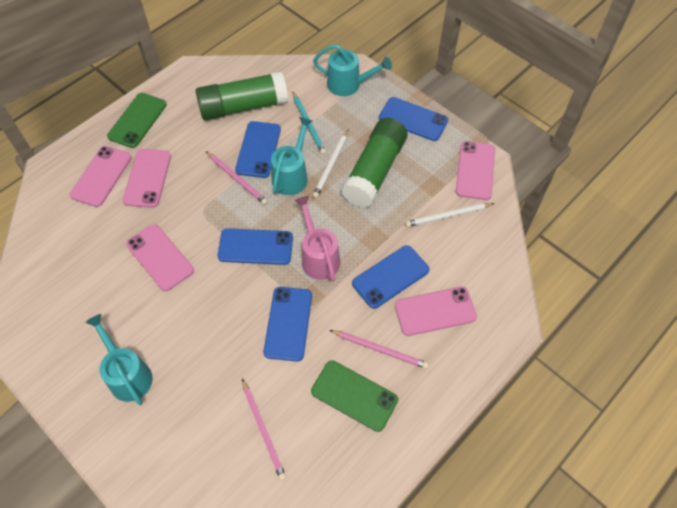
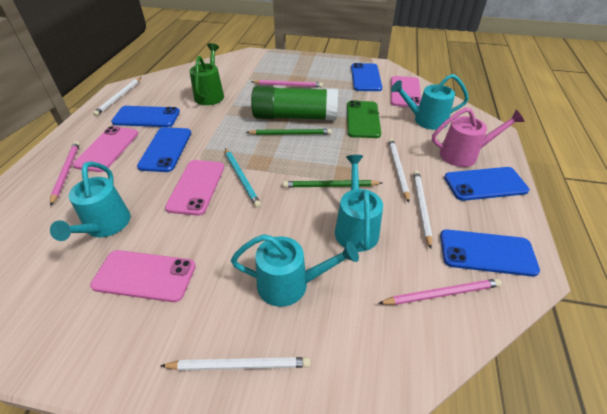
green glue stick: [196,71,288,120] [341,118,407,208] = 2 -> [251,86,338,120] = 1
green pencil: none = 0 -> [246,129,332,135] [283,180,382,188] = 2
green phone: [107,93,167,148] [311,360,398,432] = 2 -> [347,100,381,138] = 1
green watering can: none = 0 -> [190,43,224,105] = 1
pink phone: [70,146,132,207] [123,149,171,208] [126,224,194,291] [395,286,477,336] [456,141,495,200] = 5 -> [72,126,138,172] [90,250,196,302] [165,160,224,216] [391,76,421,107] = 4
turquoise watering can: [85,314,153,405] [271,117,312,195] [313,44,392,96] = 3 -> [50,161,130,241] [231,234,359,307] [335,155,383,252] [391,74,469,130] = 4
white pencil: [313,130,348,198] [405,203,495,227] = 2 -> [93,77,141,116] [160,357,310,371] [388,138,410,203] [413,170,432,249] = 4

